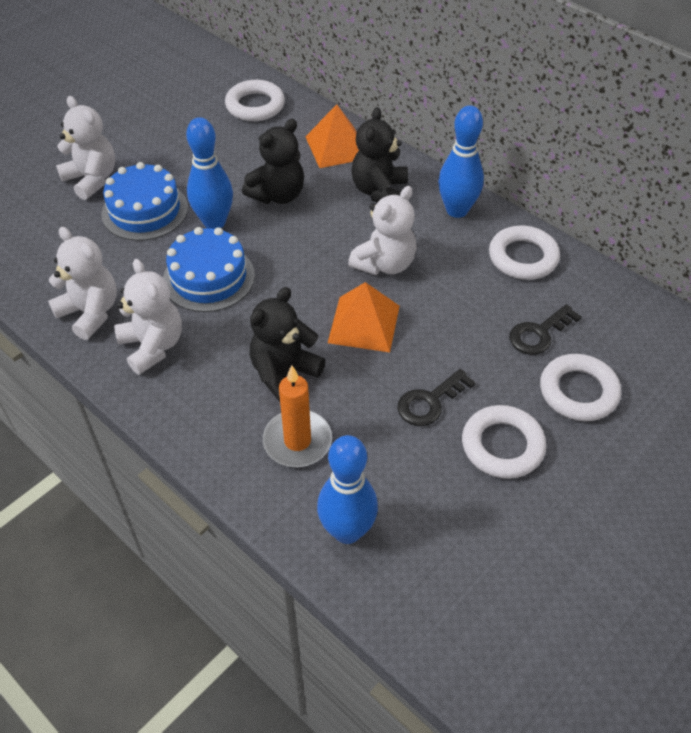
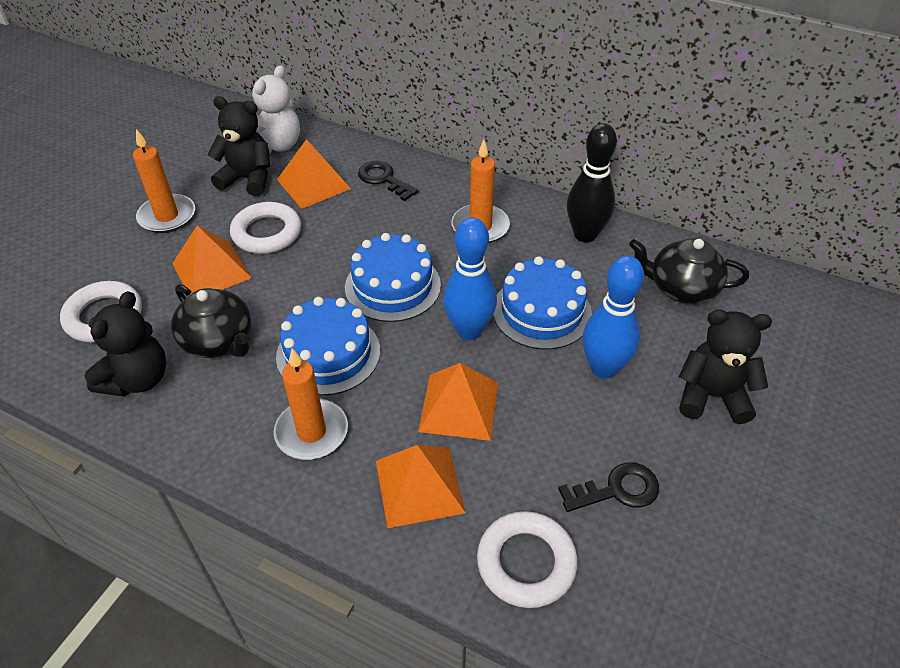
black bowling pin: none = 0 -> [567,123,617,243] = 1
black teapot: none = 0 -> [171,284,251,358] [629,238,749,304] = 2
blue bowling pin: [186,117,233,229] [317,435,378,544] [438,105,484,218] = 3 -> [443,217,497,340] [582,256,644,379] = 2
blue cake: [101,162,188,241] [163,227,255,312] = 2 -> [276,297,380,396] [345,233,441,322] [493,256,592,349] = 3
orange candle: [263,365,332,467] = 1 -> [133,129,195,233] [274,348,348,460] [451,140,510,243] = 3
orange pyramid: [305,104,359,168] [328,282,400,352] = 2 -> [172,225,251,294] [277,139,351,209] [376,445,466,528] [418,363,498,441] = 4
white ring: [225,80,285,121] [462,405,546,479] [489,226,560,280] [540,354,621,421] = 4 -> [60,281,142,343] [230,202,301,254] [477,511,578,608] = 3
white teddy bear: [48,227,117,340] [56,96,115,200] [114,259,182,375] [348,186,417,275] = 4 -> [251,65,300,154] = 1

